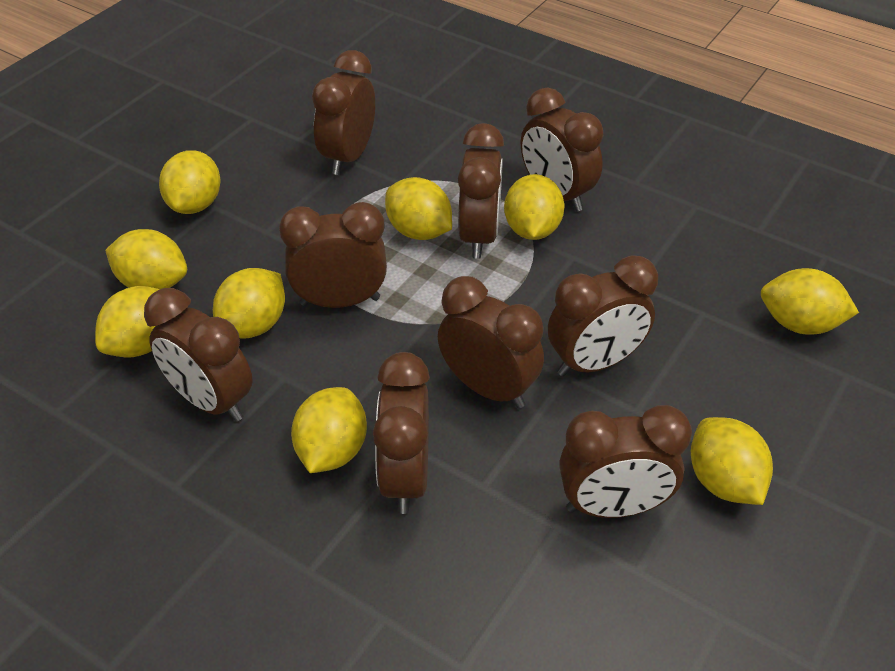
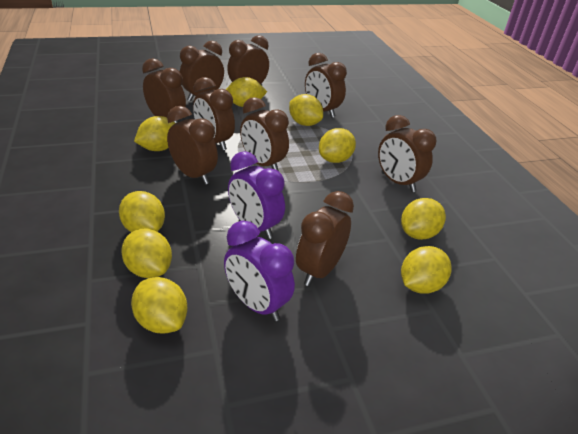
purple clock: none = 0 -> [224,221,295,321] [228,151,285,239] = 2

